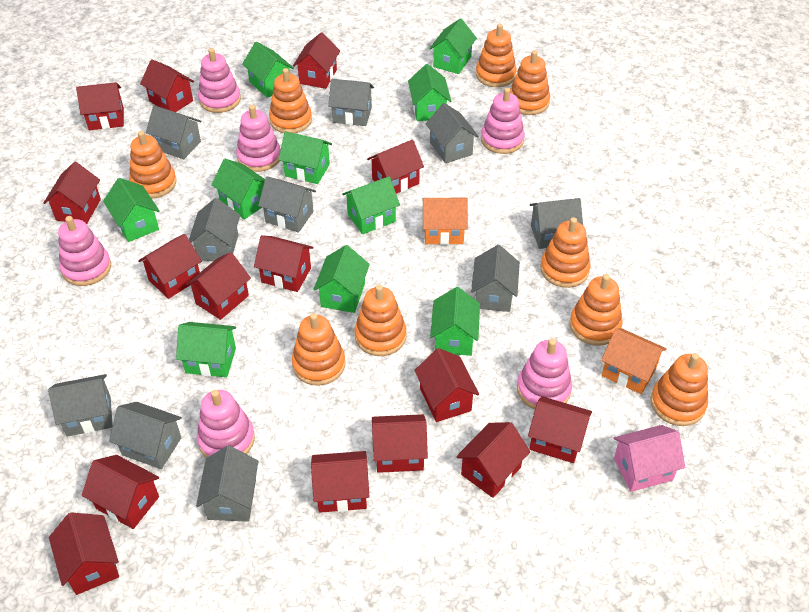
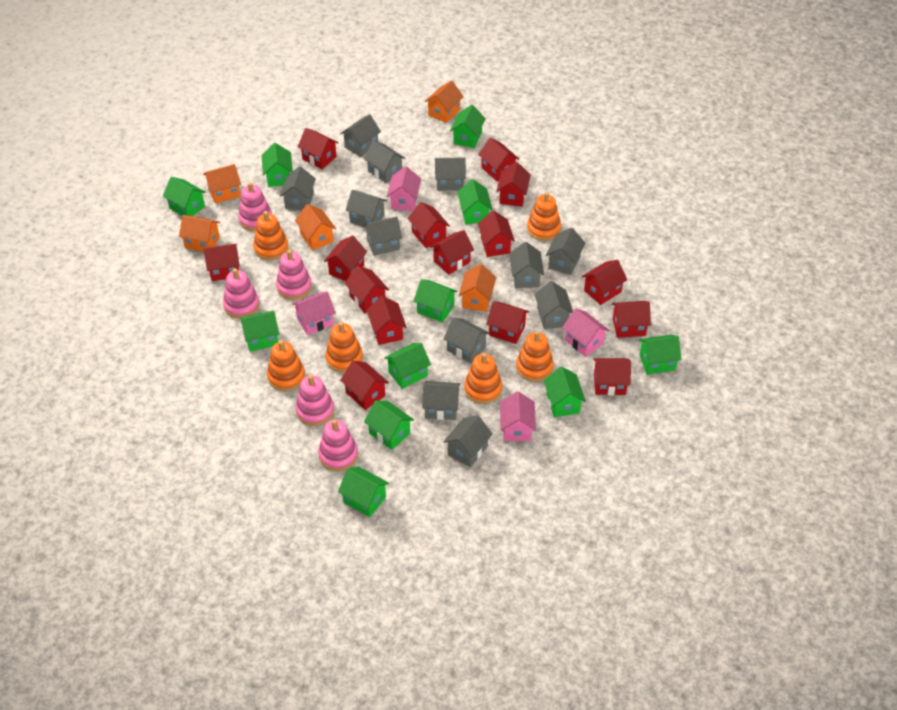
green house: [103,178,159,242] [176,322,236,377] [211,159,265,219] [242,42,294,98] [279,131,332,184] [313,245,370,313] [342,176,400,234] [408,64,451,121] [429,18,477,74] [430,287,480,356] = 10 -> [163,177,206,216] [240,311,279,352] [262,143,293,187] [338,467,389,517] [364,400,414,450] [384,343,431,389] [414,279,457,322] [450,105,486,148] [457,179,492,225] [544,367,586,417] [639,335,682,375] = 11
grey house: [48,374,113,437] [109,402,182,469] [146,105,202,159] [189,198,240,261] [196,445,258,522] [258,177,316,233] [328,79,374,126] [426,103,479,163] [471,245,520,312] [530,198,583,249] = 10 -> [280,166,316,210] [340,114,381,157] [346,190,387,228] [363,216,402,256] [364,141,405,183] [422,381,460,420] [435,157,466,191] [443,318,490,364] [443,415,493,467] [509,242,544,288] [534,281,573,329] [546,228,586,275] = 12
orange house: [422,198,468,245] [601,328,667,394] = 2 -> [179,215,220,252] [203,164,241,204] [295,204,336,250] [425,81,464,123] [459,264,496,312] = 5
orange stacking toy: [129,131,177,199] [269,68,312,133] [292,313,345,386] [354,284,406,356] [476,24,517,87] [510,50,550,115] [540,217,591,288] [570,274,623,346] [651,353,708,426] = 9 -> [253,211,288,260] [267,340,305,391] [326,322,363,373] [464,353,502,404] [516,331,554,382] [527,192,561,241] = 6
pink house: [614,425,685,492] = 1 -> [292,291,336,335] [387,166,421,211] [500,391,536,441] [562,308,609,357] = 4
pink stacking toy: [58,216,111,286] [197,390,255,458] [198,48,241,113] [236,105,280,172] [481,88,525,154] [517,339,572,409] = 6 -> [223,268,260,319] [238,182,272,231] [276,250,312,300] [295,375,334,426] [318,419,358,471] = 5

